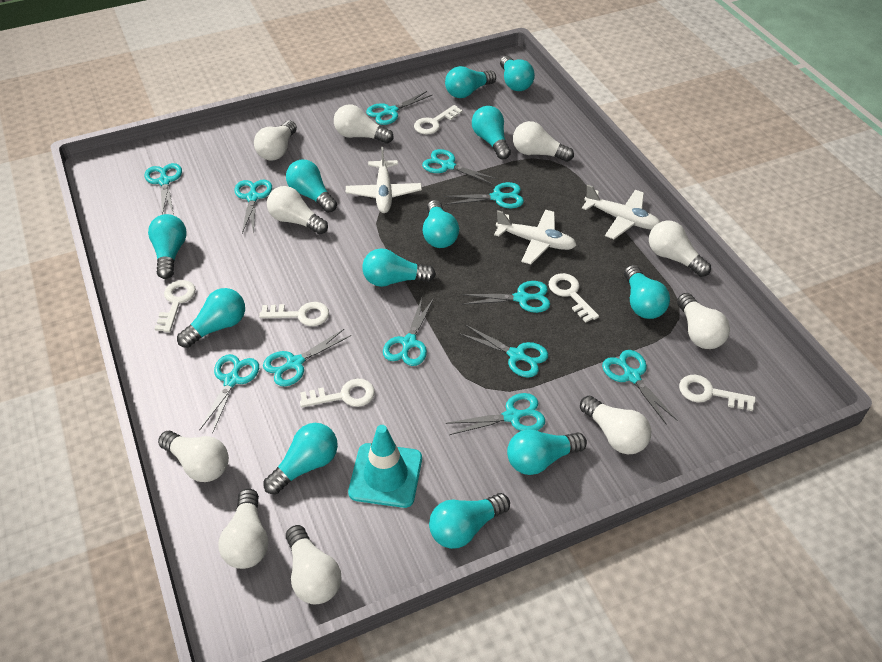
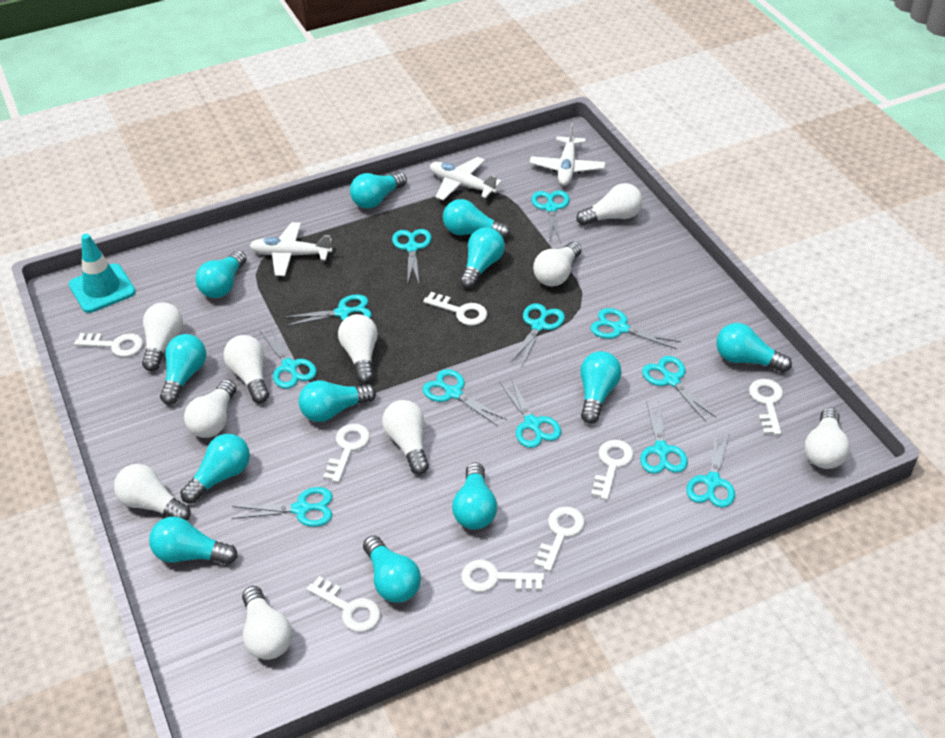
white key: [155,280,196,332] [259,302,329,326] [300,379,375,407] [414,105,463,135] [549,273,599,322] [679,375,756,411] = 6 -> [74,333,143,357] [307,576,381,632] [323,424,370,483] [423,292,487,325] [461,560,544,592] [534,506,585,571] [591,440,634,500] [749,379,783,435] = 8

